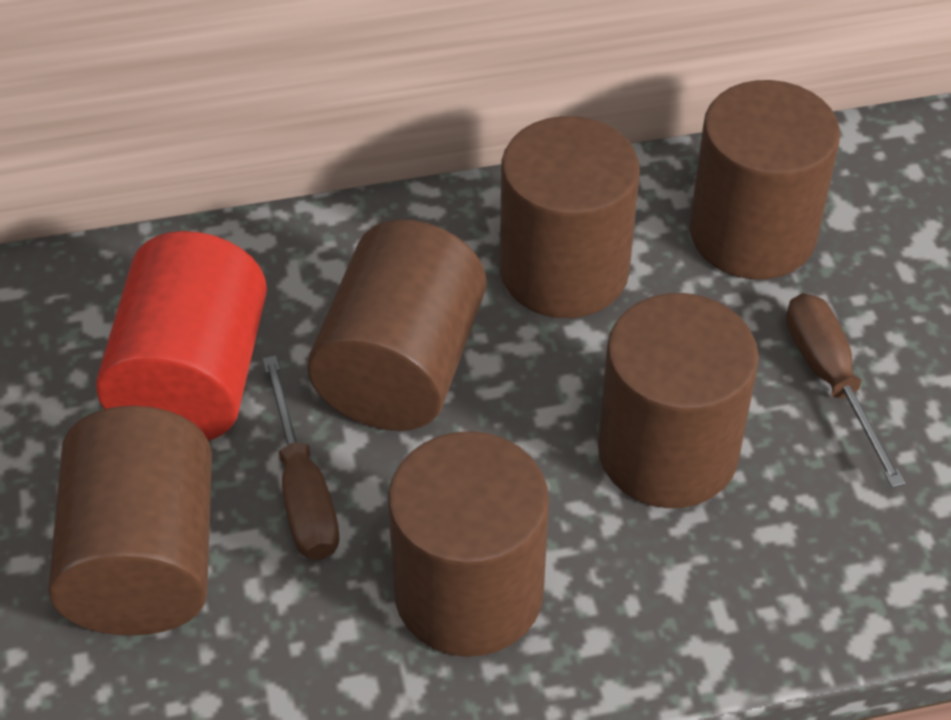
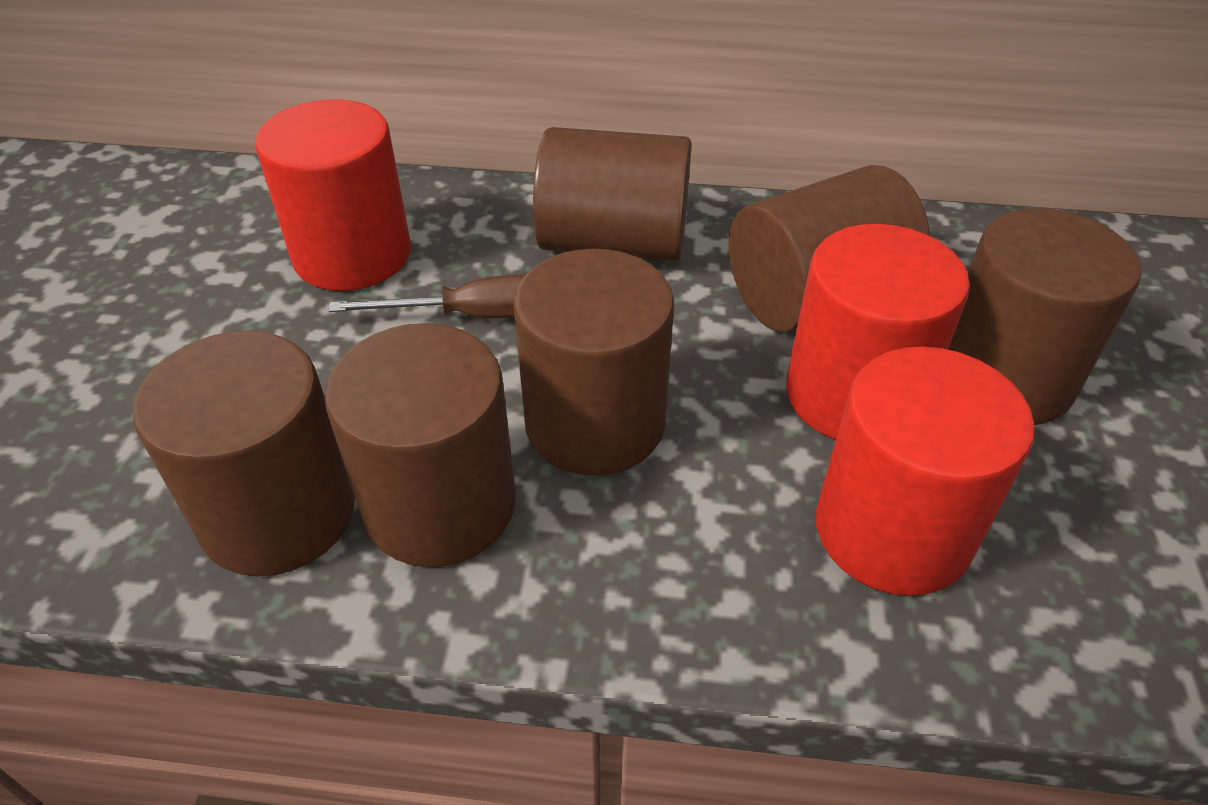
brown screwdriver: [262,355,339,560] [786,293,906,488] = 2 -> [328,274,526,318] = 1
red cylinder: [96,231,267,441] = 1 -> [255,100,411,291] [786,224,970,440] [816,347,1035,596] = 3

